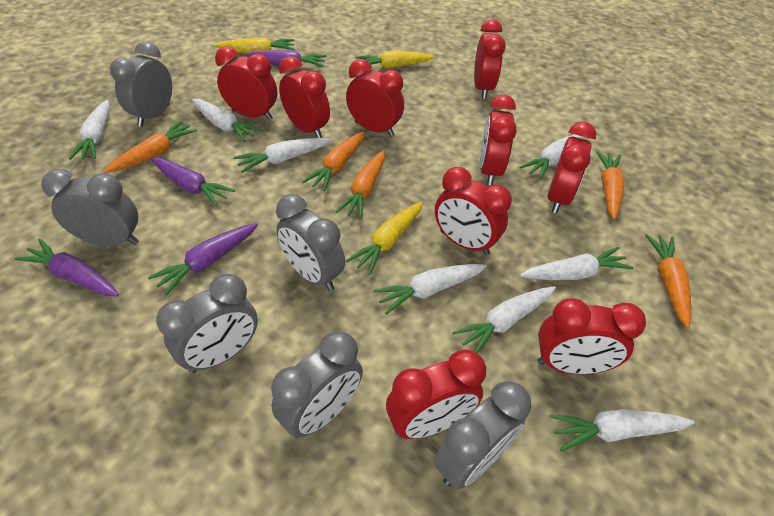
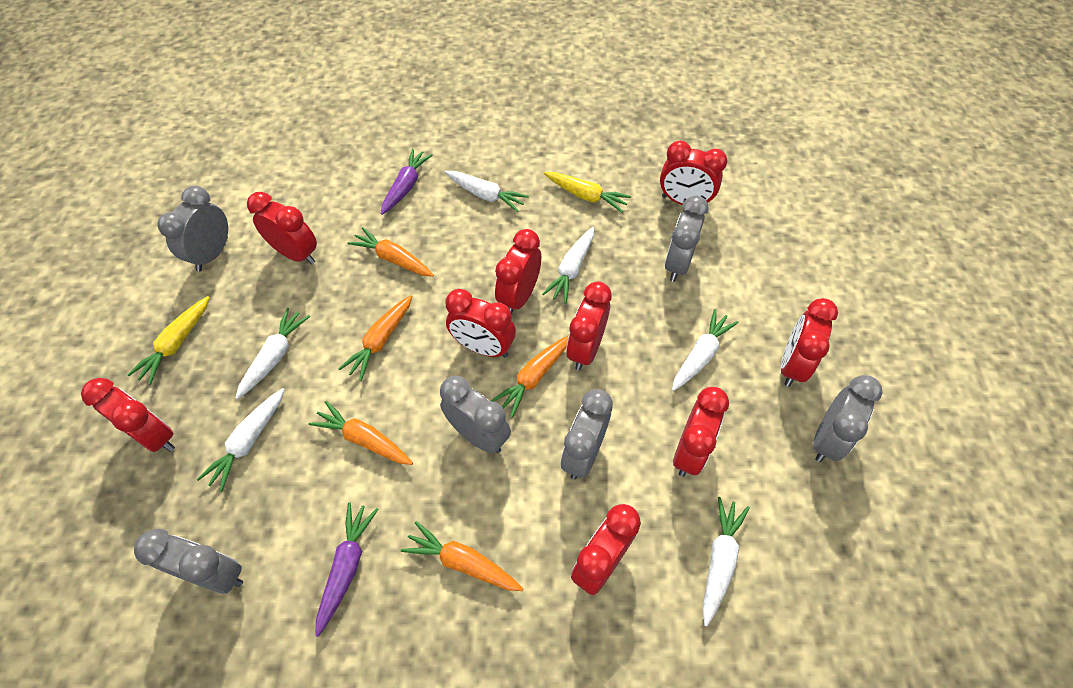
purple carrot: [15,239,119,296] [148,223,258,296] [151,157,235,207] [245,50,326,67] = 4 -> [315,503,379,637] [381,149,433,215] = 2
white carrot: [69,100,110,160] [192,99,262,142] [234,138,331,173] [373,264,487,315] [452,286,556,353] [520,134,583,180] [520,247,633,280] [550,409,695,451] = 8 -> [197,388,285,492] [235,308,310,399] [445,171,529,212] [542,227,594,303] [672,309,738,391] [703,497,750,626] = 6
yellow carrot: [214,37,295,53] [346,202,423,275] [355,50,435,68] = 3 -> [127,296,210,385] [544,172,631,213] = 2

